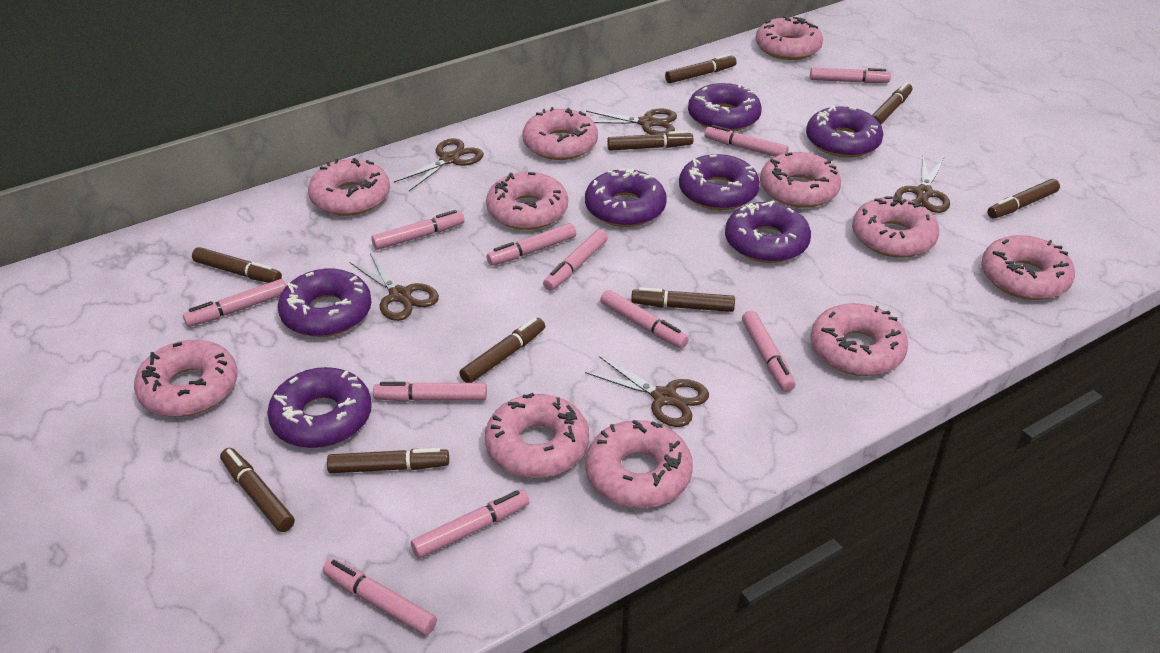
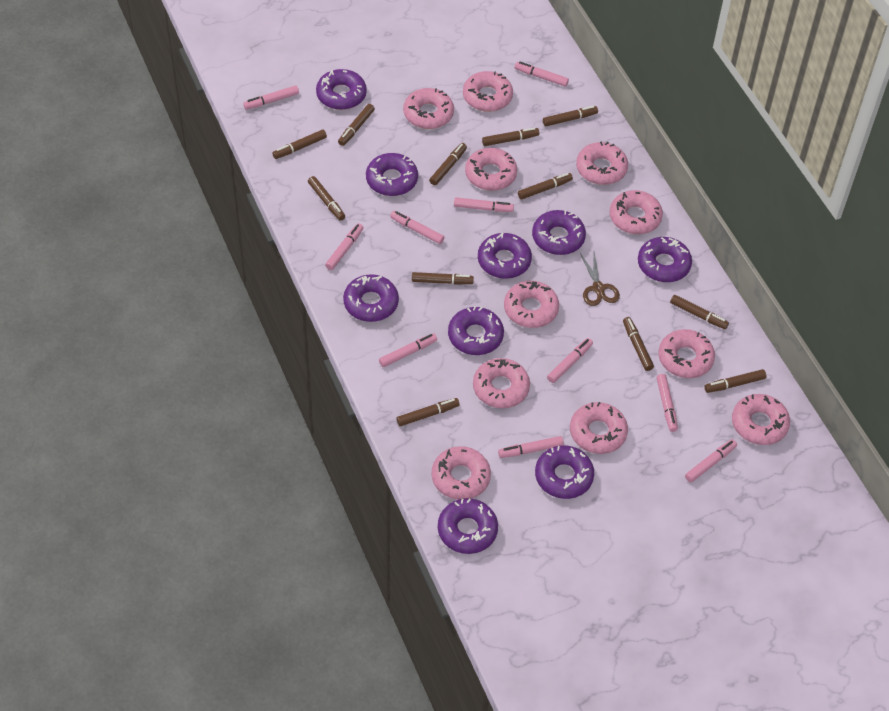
brown marker: [192,247,282,283] [220,448,295,532] [327,448,449,473] [459,318,545,383] [607,130,693,151] [631,287,735,312] [665,54,737,83] [872,82,912,124] [987,179,1060,219] = 9 -> [272,130,327,159] [308,176,345,221] [338,104,375,146] [396,398,460,426] [412,272,474,285] [429,143,467,185] [482,127,539,146] [518,173,573,200] [543,106,598,126] [623,317,654,371] [670,295,729,329] [704,369,766,393] = 12
brown scissors: [350,253,439,321] [394,138,484,191] [585,356,709,427] [586,108,677,135] [895,156,950,213] = 5 -> [580,252,620,306] = 1
pink marker: [183,279,286,327] [323,558,437,635] [371,210,465,250] [373,382,487,402] [411,490,530,558] [487,223,576,266] [543,229,608,291] [600,290,689,348] [704,125,789,157] [742,311,795,392] [810,68,891,83] = 11 -> [243,85,299,110] [325,223,363,270] [379,333,437,367] [390,211,445,244] [454,197,514,212] [498,436,564,458] [515,62,569,87] [547,338,593,383] [656,374,678,432] [685,439,737,482] = 10
purple donut: [267,367,372,448] [278,269,372,337] [585,168,667,227] [679,154,760,210] [688,83,762,132] [725,200,811,263] [806,105,883,158] = 7 -> [316,69,367,110] [343,274,399,322] [366,153,418,196] [438,498,498,554] [448,306,504,355] [478,232,532,279] [532,210,586,255] [535,445,594,499] [638,237,692,282] = 9

